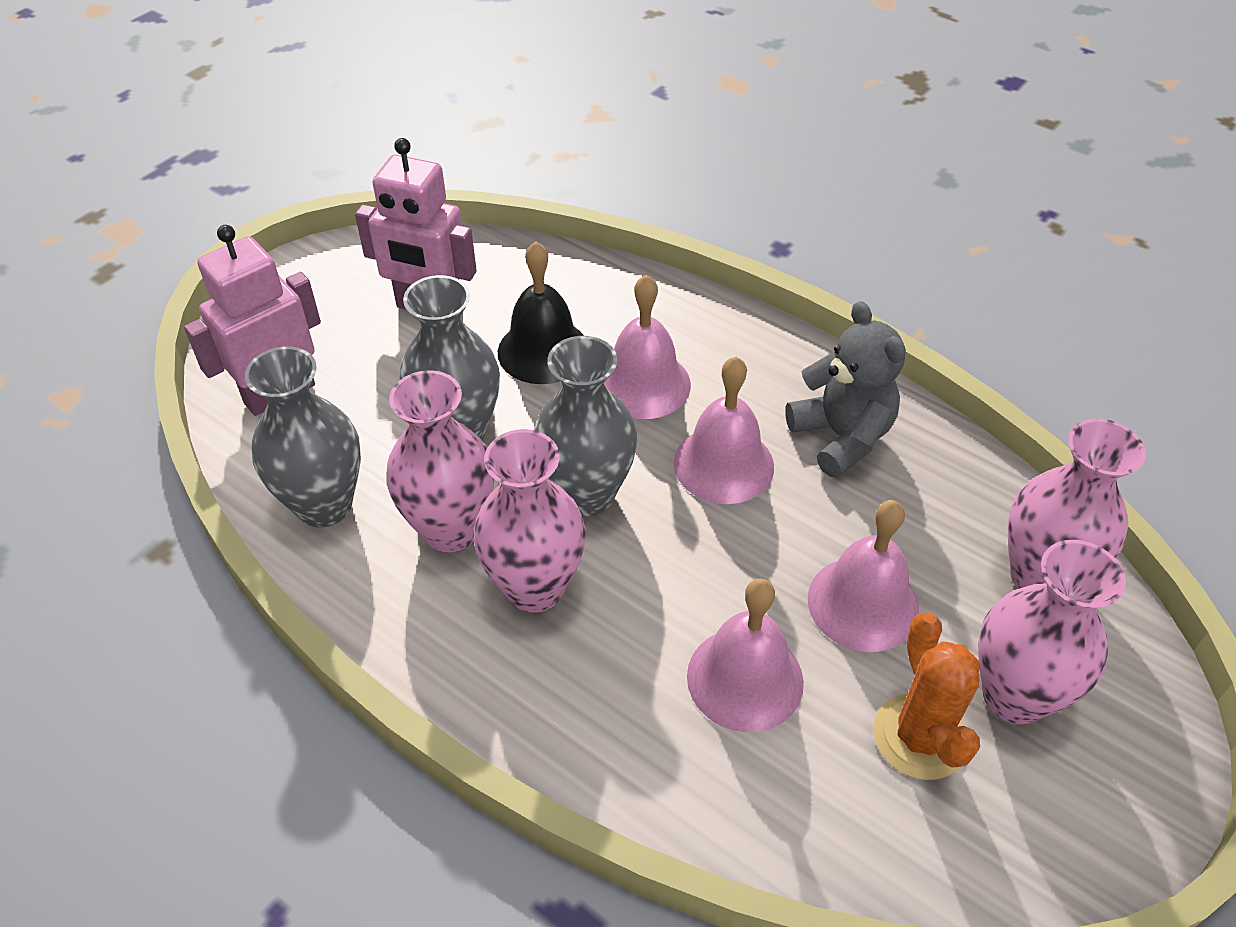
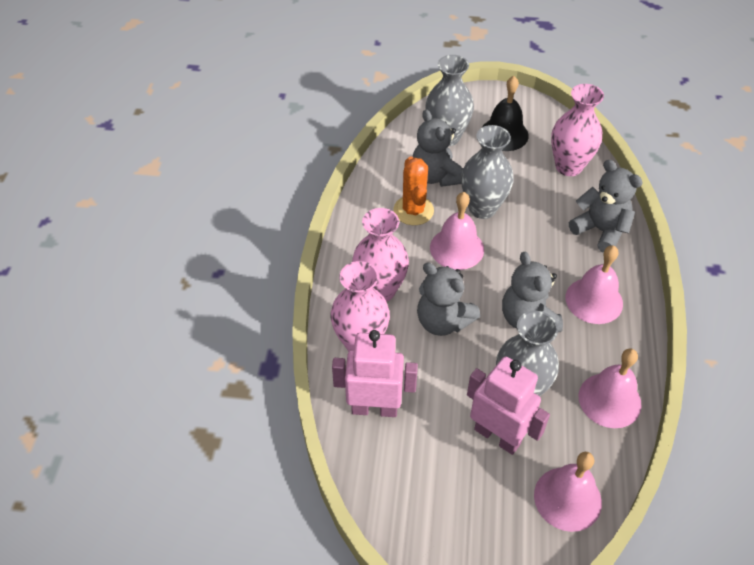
grey teddy bear: [785,301,906,478] = 1 -> [413,109,464,187] [417,263,480,336] [502,252,563,332] [569,160,643,253] = 4
pink vase: [386,370,494,552] [473,429,586,613] [978,540,1126,724] [1008,419,1146,589] = 4 -> [330,261,390,351] [352,208,409,302] [551,84,604,176] = 3

